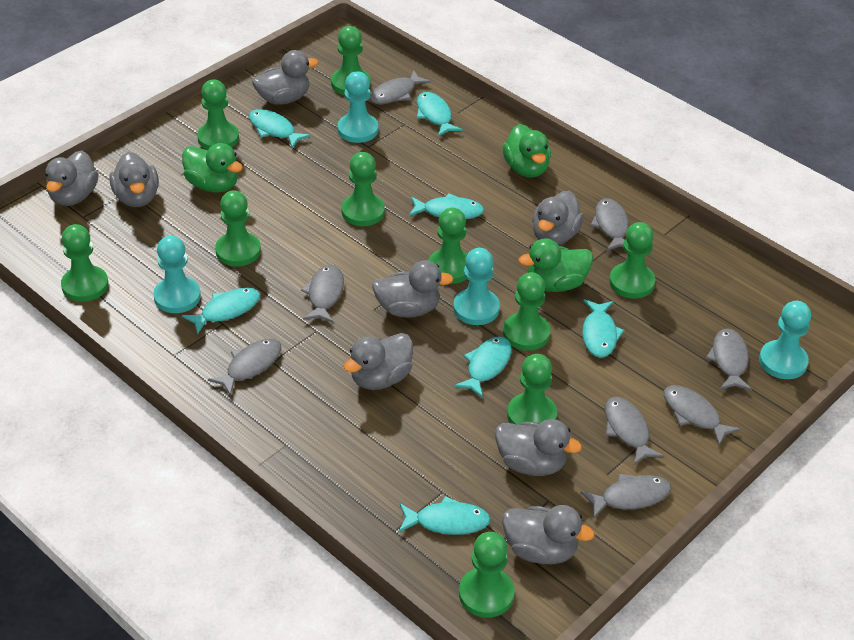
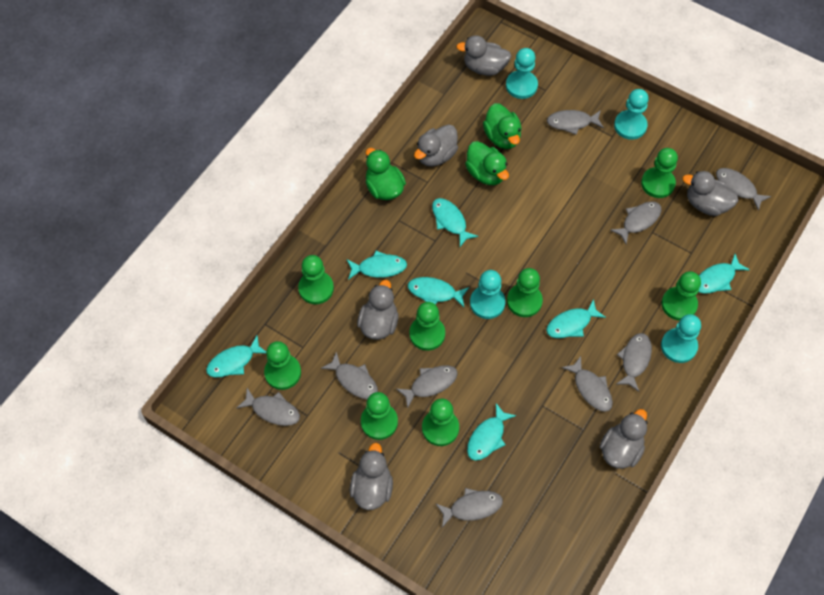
green pawn: [61,224,109,302] [197,79,239,150] [215,190,261,266] [331,26,370,95] [341,152,385,226] [428,208,467,284] [459,532,515,618] [503,272,550,351] [507,354,557,425] [609,222,655,298] = 10 -> [264,341,301,390] [298,255,334,304] [361,392,398,440] [409,302,445,351] [422,399,459,446] [507,268,543,317] [641,148,678,198] [661,271,701,321] = 8
grey duck: [45,151,99,206] [109,152,159,207] [252,50,318,105] [343,333,413,390] [372,260,454,318] [495,419,582,476] [502,505,595,564] [532,191,584,245] = 8 -> [350,443,393,510] [357,280,398,340] [414,124,458,167] [456,35,511,76] [599,409,648,469] [682,171,738,216] = 6
grey fish: [208,339,281,396] [301,265,344,323] [369,70,431,104] [581,474,671,518] [590,198,629,251] [605,397,664,465] [664,385,741,445] [706,328,752,391] = 8 -> [237,388,300,426] [321,352,378,399] [396,365,458,409] [435,488,503,527] [547,110,604,135] [562,356,613,412] [610,201,661,244] [616,333,652,392] [716,168,771,211] = 9

